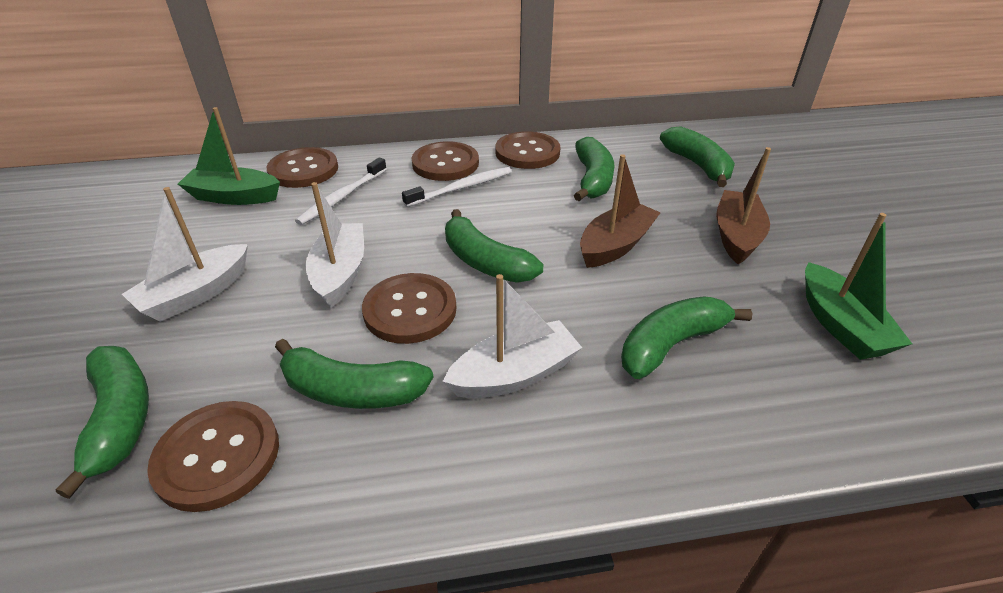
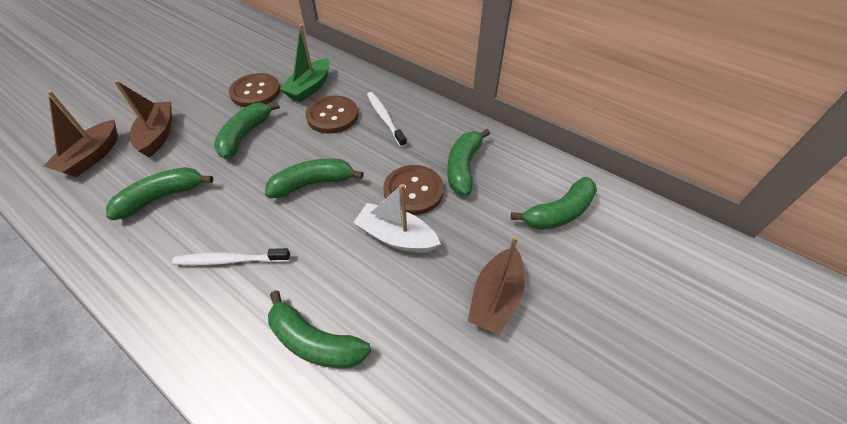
brown boat: [580,154,661,268] [716,147,771,264] = 2 -> [44,91,118,177] [114,80,172,157] [468,236,525,335] = 3
brown button: [147,401,279,512] [266,147,338,188] [362,273,456,344] [412,141,479,181] [495,131,560,169] = 5 -> [229,73,280,107] [306,95,358,134] [383,165,444,215] = 3
green boat: [178,107,280,205] [805,213,912,360] = 2 -> [280,24,330,102] = 1
white boat: [122,187,248,322] [306,182,364,308] [442,274,582,399] = 3 -> [353,184,441,253] = 1

